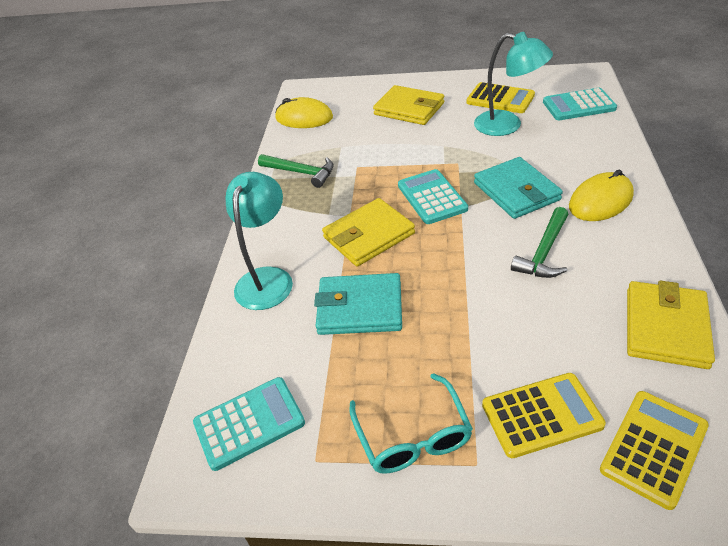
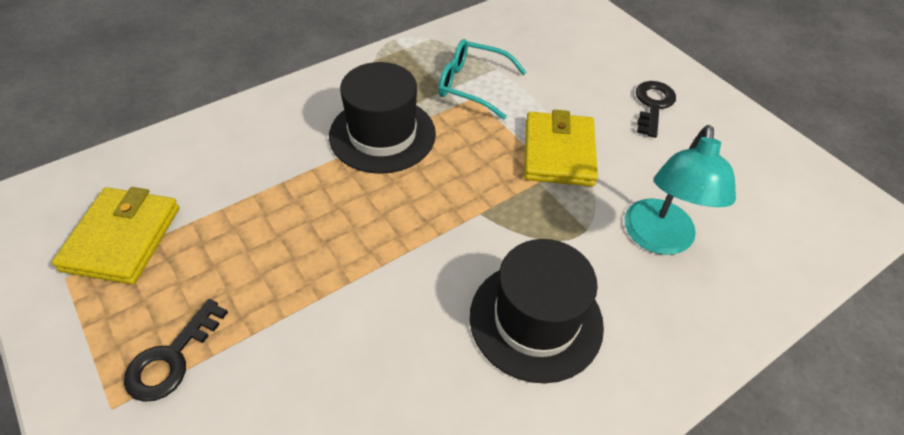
black hat: none = 0 -> [329,62,436,174] [470,239,604,383] = 2
black key: none = 0 -> [124,299,228,402] [636,81,676,138] = 2
green hammer: [258,154,334,188] [511,207,568,278] = 2 -> none = 0
turquoise calculator: [193,377,305,471] [398,169,468,224] [543,88,617,120] = 3 -> none = 0
turquoise lamp: [226,172,293,310] [474,32,553,136] = 2 -> [624,125,736,255] = 1
turquoise wallet: [314,273,402,335] [474,157,563,219] = 2 -> none = 0
yellow calculator: [466,82,535,113] [482,373,606,458] [600,391,709,510] = 3 -> none = 0
yellow mouse: [275,97,333,128] [569,170,634,221] = 2 -> none = 0
yellow wallet: [322,198,415,267] [373,85,444,125] [627,281,715,369] = 3 -> [52,187,179,284] [524,110,598,186] = 2

